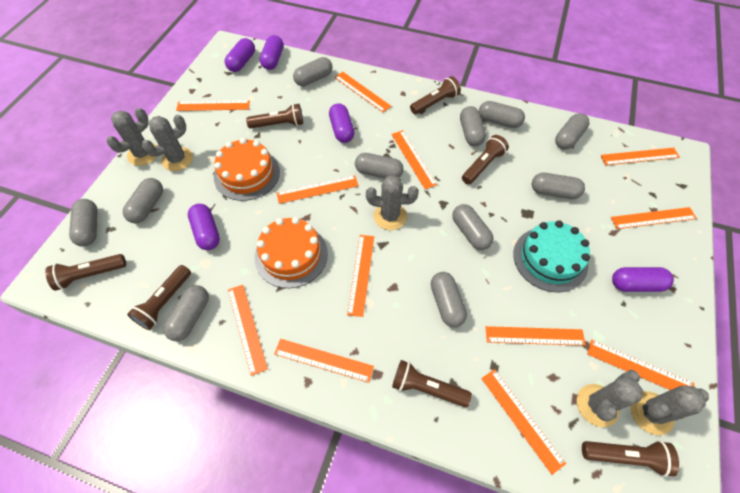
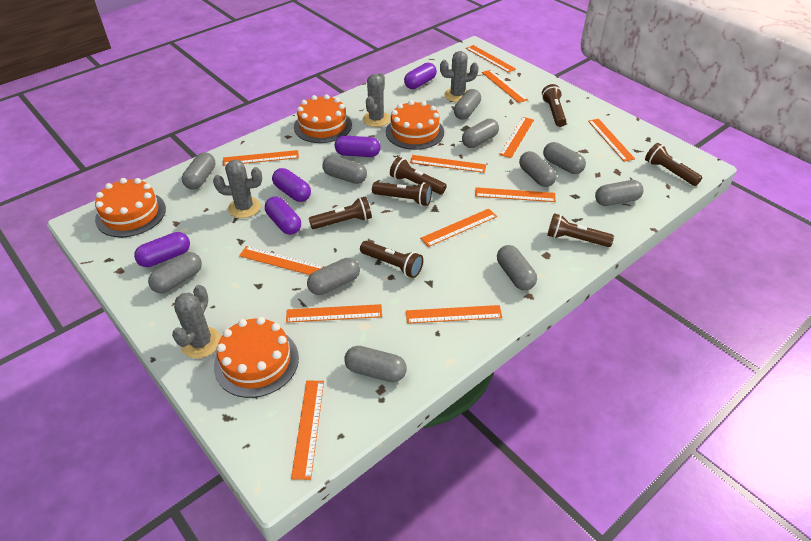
grey cactus: [107,108,157,166] [142,115,193,171] [366,175,419,230] [577,370,643,427] [630,385,709,435] = 5 -> [172,285,221,358] [213,159,262,218] [363,73,390,127] [440,51,479,102] = 4
orange cake: [214,138,280,201] [255,217,328,288] = 2 -> [95,178,166,237] [214,317,299,398] [294,94,352,143] [386,100,444,150] = 4
turquoise cake: [513,220,590,292] = 1 -> none = 0

